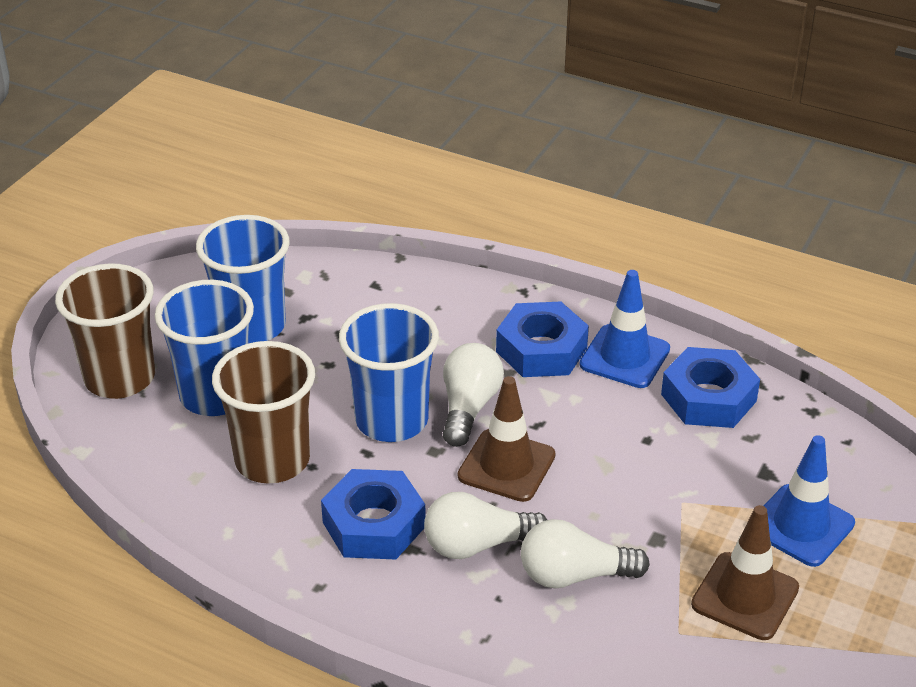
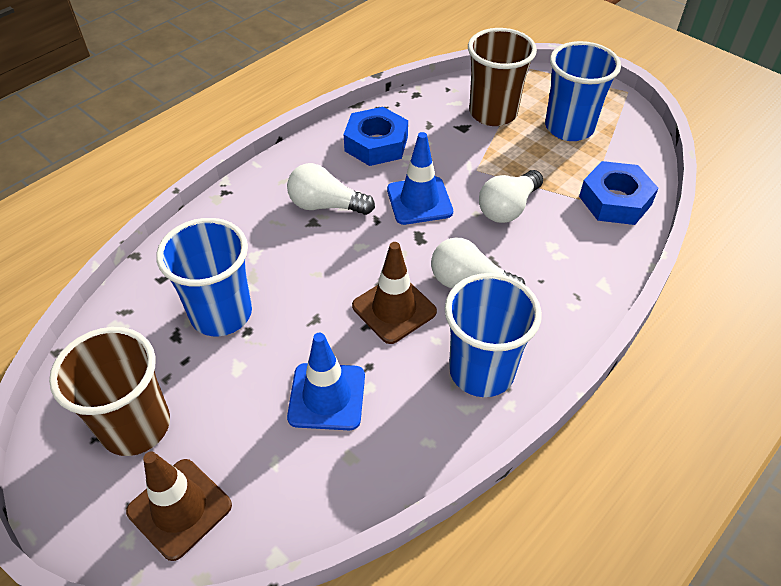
blue nut: [321,469,426,560] [496,302,589,377] [661,347,760,428] = 3 -> [344,107,408,166] [579,161,658,225] = 2

